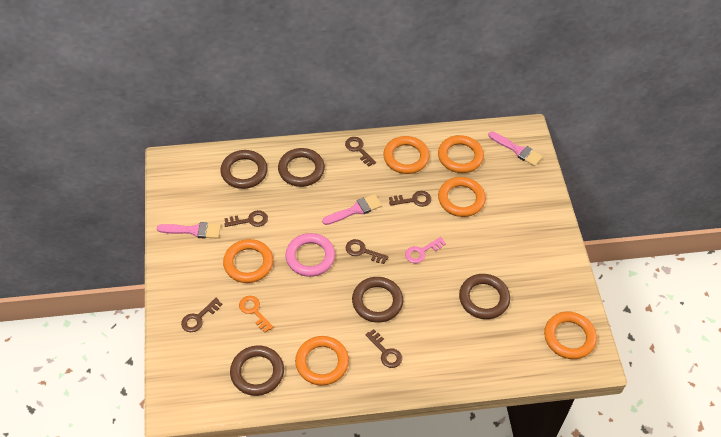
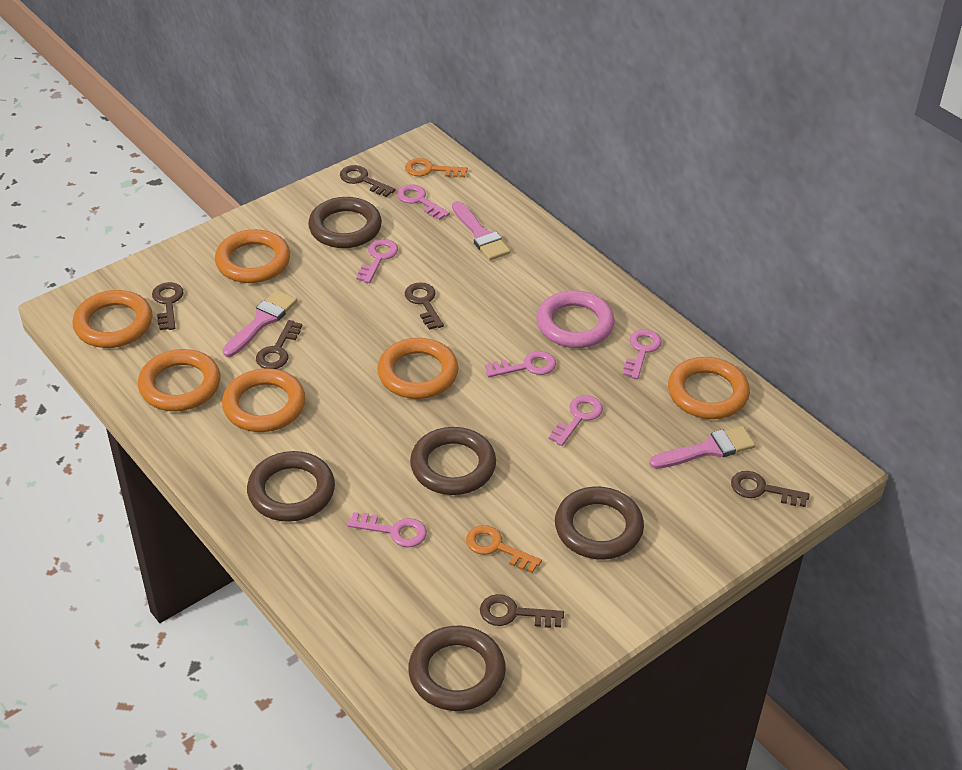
orange key: [239,296,273,333] = 1 -> [405,158,468,178] [466,525,542,573] = 2
pink key: [405,237,446,264] = 1 -> [347,512,427,547] [356,239,398,283] [397,184,450,220] [485,351,556,377] [549,395,603,446] [623,329,662,379] = 6

